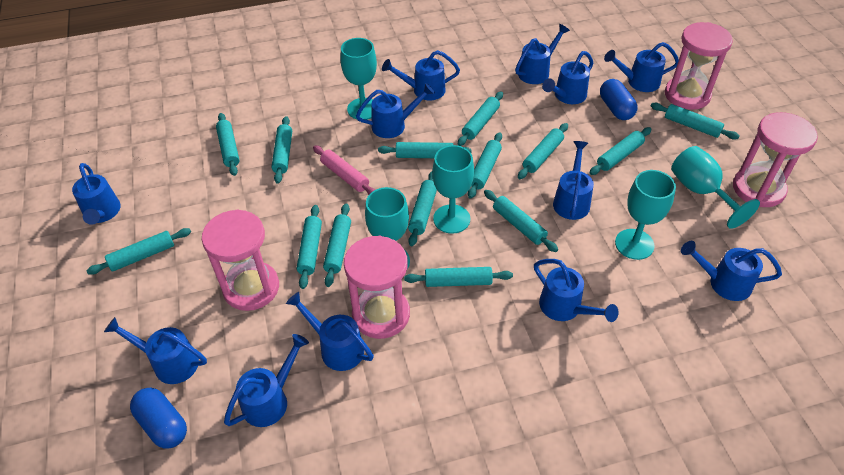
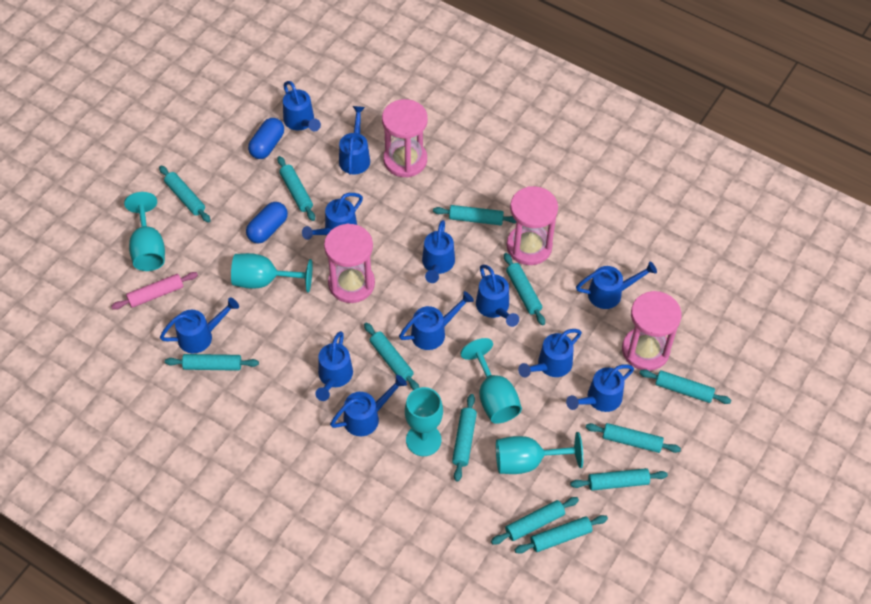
turquoise rolling pin: [86,228,191,275] [216,113,240,176] [271,116,292,184] [297,205,322,289] [323,203,351,287] [378,142,472,158] [404,267,513,287] [408,171,437,246] [458,91,503,146] [468,132,502,198] [484,190,558,252] [518,123,568,179] [589,127,652,175] [651,103,740,140] = 14 -> [159,166,211,223] [165,354,259,371] [277,156,315,221] [364,323,419,390] [433,205,516,225] [452,394,477,482] [491,497,579,545] [504,253,545,325] [515,515,608,554] [570,468,668,491] [586,423,681,453] [639,369,731,404] = 12

